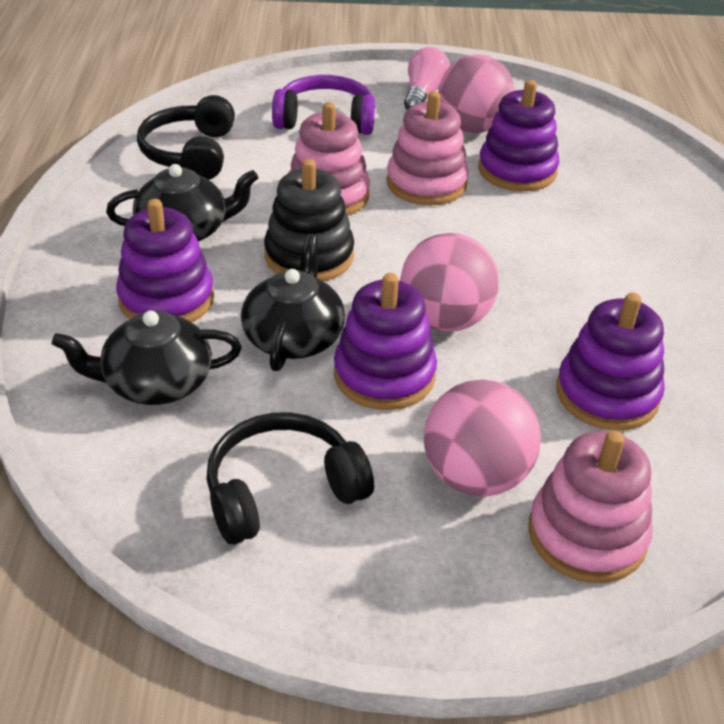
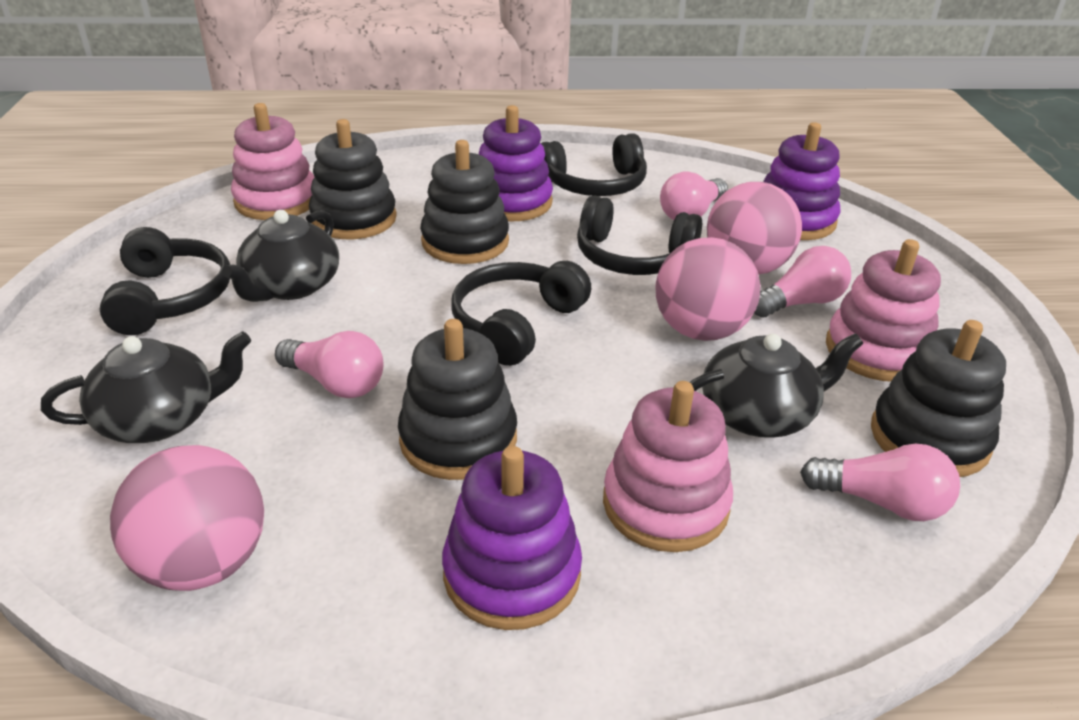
black headphones: [137,95,235,180] [206,412,374,545] = 2 -> [99,227,231,335] [451,261,591,366] [541,133,647,196] [577,195,702,275] = 4
black stacking toy: [264,159,354,281] = 1 -> [309,119,397,239] [398,319,517,480] [420,140,509,264] [871,320,1006,477] = 4
pink light bulb: [404,47,450,109] = 1 -> [275,331,383,398] [660,171,728,220] [754,246,851,317] [800,443,960,521] = 4
purple headphones: [272,75,375,135] = 1 -> none = 0
purple stacking toy: [116,199,214,322] [334,273,437,410] [478,80,560,192] [556,293,665,431] = 4 -> [442,446,582,630] [479,105,553,222] [763,122,841,240] = 3

